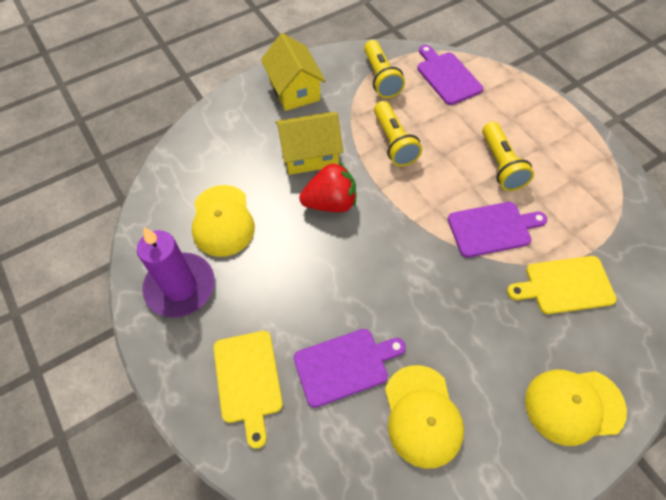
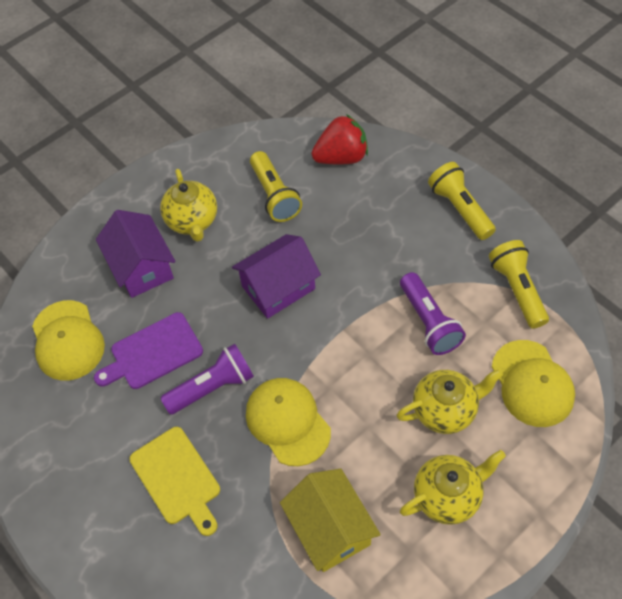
purple candle: [137,227,215,318] = 1 -> none = 0
purple cutting board: [294,329,406,408] [417,45,483,105] [448,202,547,258] = 3 -> [94,312,203,389] = 1
purple flashlight: none = 0 -> [161,343,254,415] [400,272,466,355] = 2
purple house: none = 0 -> [96,210,176,298] [232,234,321,319] = 2
yellow cutting board: [214,331,283,449] [507,256,617,314] = 2 -> [129,427,220,536] = 1
yellow house: [261,33,326,111] [275,112,343,175] = 2 -> [280,469,381,572] = 1
yellow teapot: none = 0 -> [160,169,217,242] [397,369,503,434] [400,450,506,525] = 3

